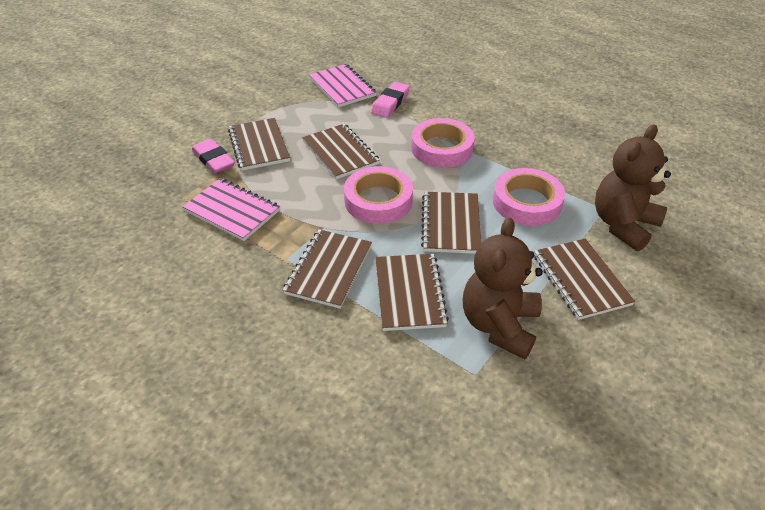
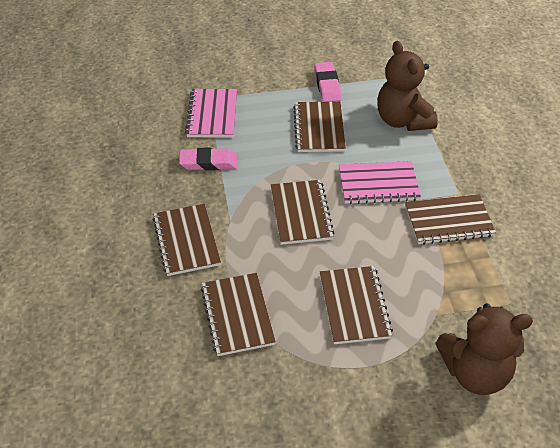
pink tape: [344,166,413,224] [411,118,475,168] [493,168,565,226] = 3 -> none = 0

